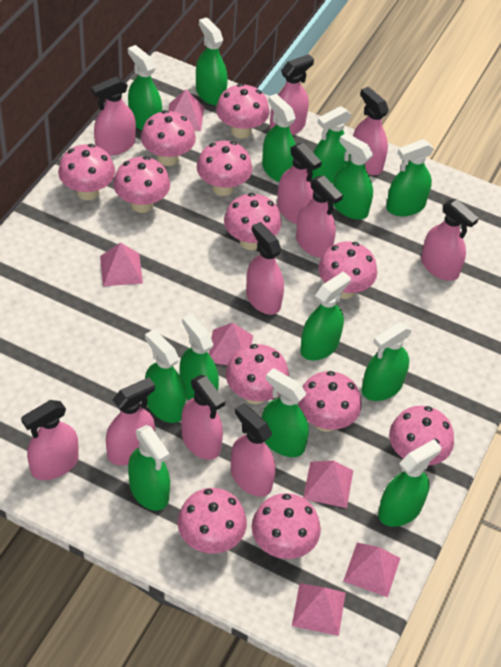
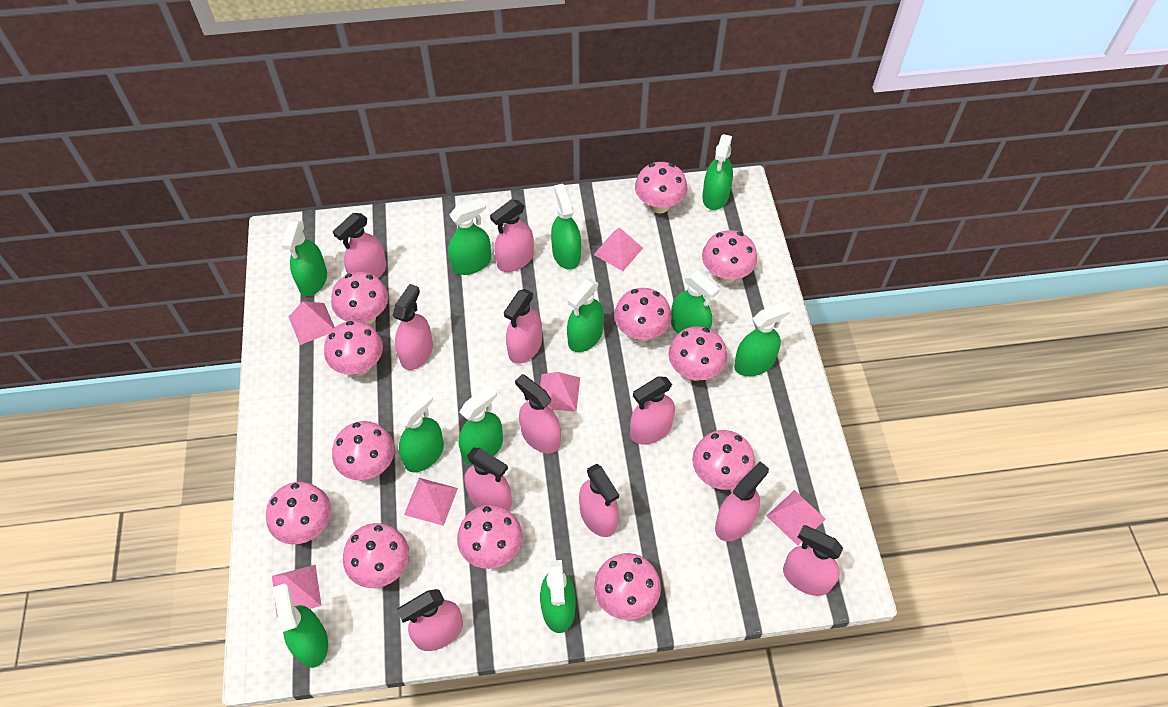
green spray bottle: [128,45,162,131] [128,425,170,511] [145,329,186,423] [179,314,219,401] [196,17,228,105] [262,94,296,182] [262,368,309,457] [300,271,351,361] [311,106,352,183] [333,133,373,220] [362,322,412,401] [378,439,441,527] [386,139,434,216] = 13 -> [273,584,328,668] [281,220,327,296] [397,390,444,472] [448,198,491,275] [459,385,503,465] [540,560,576,633] [551,184,581,270] [567,279,604,352] [671,270,720,334] [702,134,733,210] [734,302,791,376] = 11

